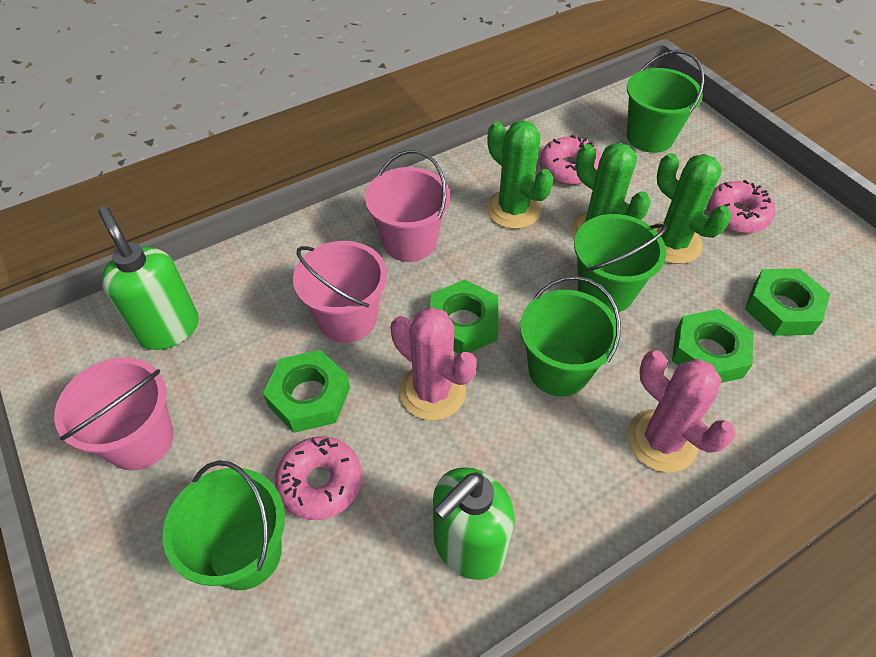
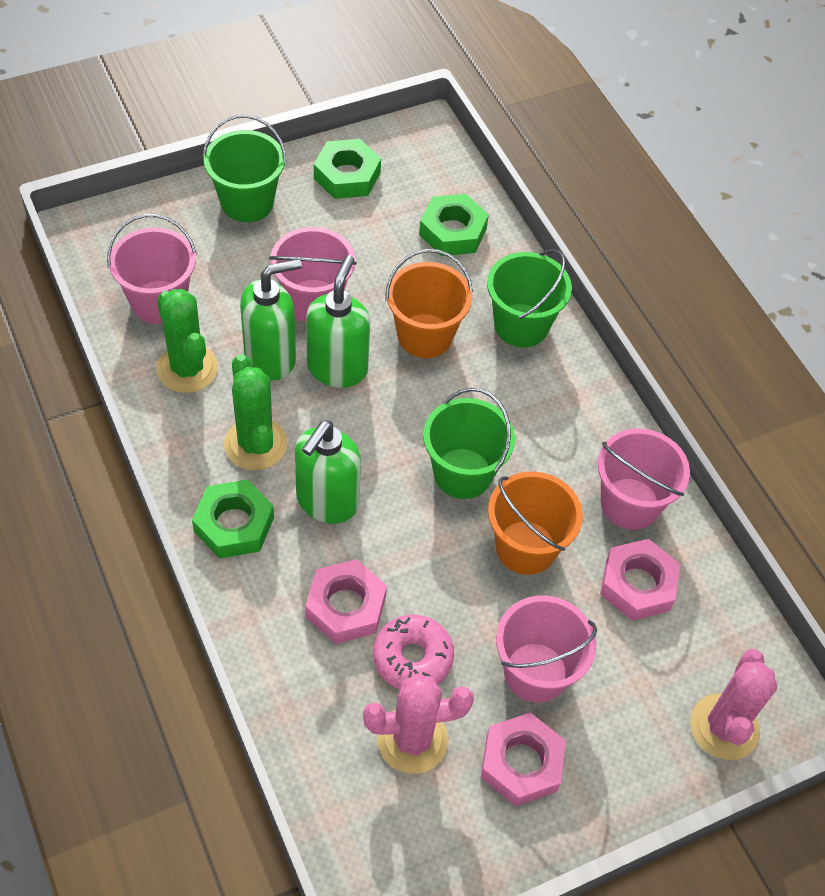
green bucket: [163,460,285,590] [520,276,621,396] [574,214,667,313] [627,50,704,153] = 4 -> [203,115,286,222] [423,388,515,499] [487,249,572,347] = 3
green cactus: [486,120,554,229] [571,143,650,239] [654,153,731,264] = 3 -> [157,289,218,393] [224,354,287,470] = 2
green nut: [263,350,350,433] [430,280,499,353] [672,309,754,383] [745,268,830,336] = 4 -> [192,480,274,559] [314,139,381,199] [419,194,489,256] = 3
green soap dispenser: [98,206,199,350] [433,467,515,580] = 2 -> [240,259,302,380] [295,420,361,524] [306,255,370,388] = 3
orange bucket: none = 0 -> [385,249,473,358] [488,471,583,575] = 2
pink bucket: [54,357,174,471] [293,241,387,343] [365,150,450,262] = 3 -> [107,214,197,324] [269,227,357,322] [496,595,597,703] [598,428,690,530] = 4
pink donut: [275,436,362,520] [540,135,601,185] [707,180,775,233] = 3 -> [373,615,454,689] = 1
pink nut: none = 0 -> [305,559,387,644] [481,713,566,806] [600,539,681,621] = 3

